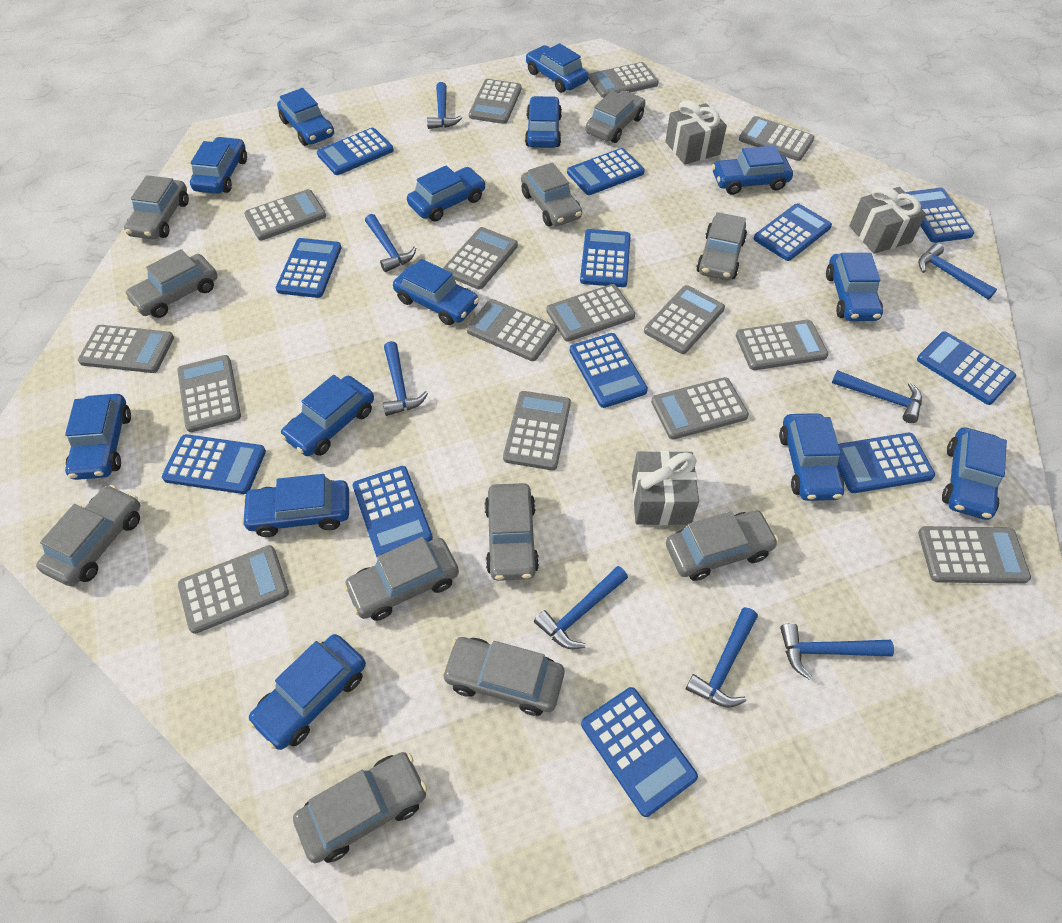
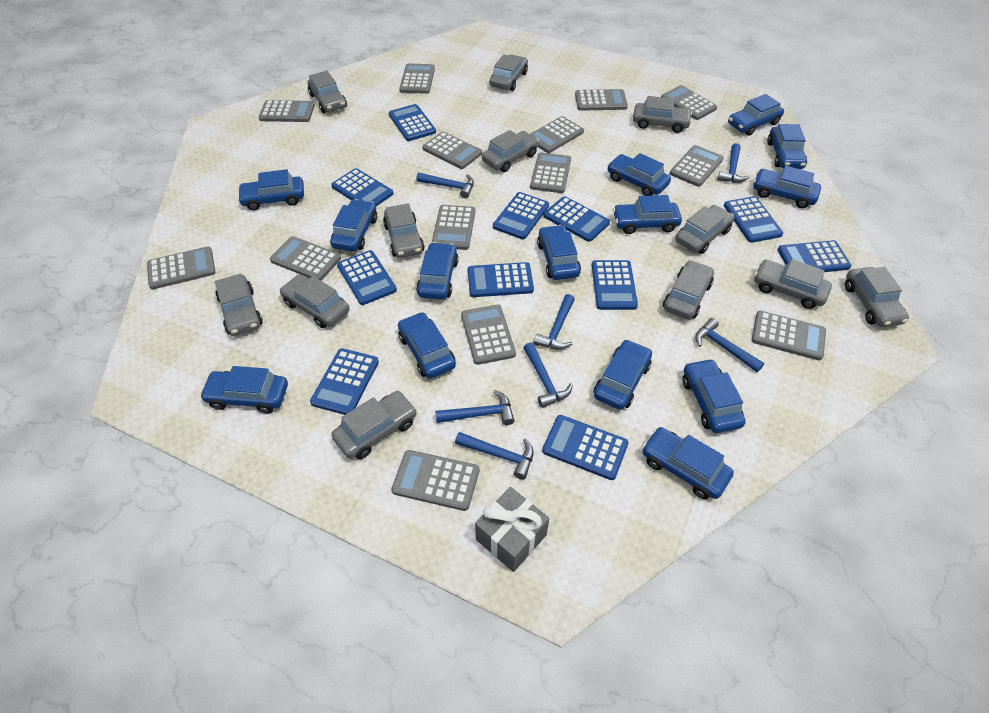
blue calculator: [162,434,266,494] [276,238,342,298] [317,128,394,175] [353,466,433,557] [567,148,645,195] [570,333,648,408] [580,229,631,287] [581,687,698,817] [754,203,832,261] [838,433,935,493] [905,188,974,243] [917,332,1016,405] = 12 -> [310,348,379,415] [331,168,393,206] [337,250,397,305] [389,104,436,141] [468,262,534,297] [493,192,549,239] [542,415,629,480] [543,196,610,242] [592,260,638,310] [724,196,783,243] [778,240,851,272] = 11
blue hammer: [365,214,416,272] [383,341,428,416] [427,82,462,129] [534,566,628,649] [686,607,758,708] [780,623,894,680] [832,370,922,423] [918,243,997,300] = 8 -> [416,173,474,198] [435,390,515,425] [455,432,534,480] [524,342,573,408] [534,294,575,350] [695,318,764,372] [717,143,750,183] = 7
grey calculator: [78,325,174,373] [177,355,241,432] [178,545,289,634] [244,189,326,240] [443,227,518,290] [467,299,557,361] [469,79,522,124] [503,391,571,470] [547,284,635,342] [589,62,659,98] [644,285,725,354] [651,377,749,440] [736,320,828,370] [739,116,814,161] [918,526,1031,584] = 15 -> [147,247,215,289] [259,100,315,122] [270,236,341,281] [391,450,479,511] [399,63,435,94] [422,132,482,169] [432,205,476,250] [461,305,516,365] [530,116,584,153] [530,152,571,193] [575,89,628,111] [661,85,717,120] [670,145,724,187] [752,311,826,360] = 14
grey car: [36,485,141,586] [124,175,189,239] [124,249,218,318] [293,752,427,863] [343,537,459,621] [442,637,564,716] [484,483,539,581] [521,162,582,226] [586,91,645,143] [666,510,778,581] [696,212,747,280] = 11 -> [215,274,263,336] [280,274,350,328] [307,71,347,113] [331,391,417,459] [383,203,425,258] [482,130,539,172] [490,54,528,91] [633,96,692,133] [663,260,714,319] [675,205,734,254] [754,259,832,309] [845,267,909,327] = 12
grey gift: [632,451,699,525] [665,100,727,165] [849,185,926,254] = 3 -> [475,487,549,572] = 1

